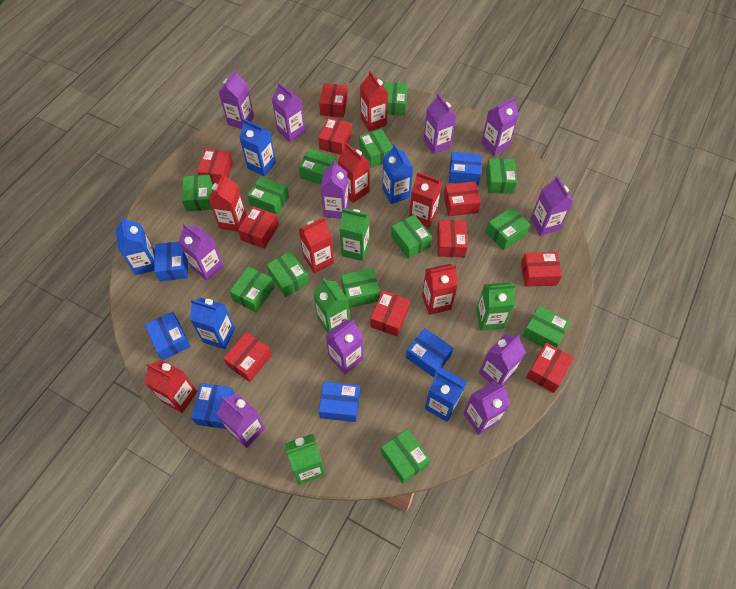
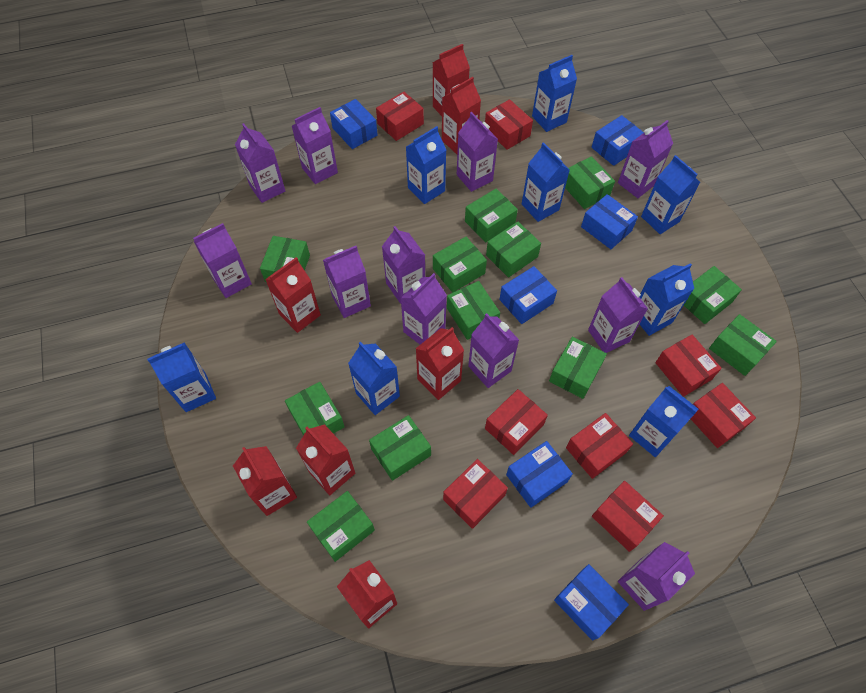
blue carton: [116,216,155,275] [190,298,235,349] [239,119,276,176] [382,144,413,204] [425,368,467,422] = 5 -> [147,342,216,412] [348,342,400,415] [406,126,446,204] [522,142,570,222] [532,55,577,132] [629,386,698,457] [639,263,694,336] [641,155,700,234] = 8
green box: [182,175,213,212] [229,266,274,313] [247,176,289,215] [266,251,309,297] [299,148,337,184] [341,268,380,308] [359,129,393,168] [381,429,431,484] [384,82,408,116] [391,215,432,259] [486,158,517,193] [486,207,530,250] [522,306,570,348] = 13 -> [260,236,310,282] [285,382,345,435] [307,491,375,562] [369,415,431,481] [433,237,487,293] [447,281,500,340] [465,188,518,243] [486,222,541,277] [549,336,607,399] [565,156,615,209] [684,266,742,324] [709,314,777,376] = 12
green carton: [285,434,325,484] [313,278,350,333] [339,209,369,261] [476,282,516,331] = 4 -> none = 0
red box: [197,149,233,185] [223,332,272,382] [238,206,279,249] [318,117,352,155] [319,83,348,117] [370,291,410,337] [437,220,468,257] [444,181,481,216] [521,252,562,287] [526,342,574,393] = 10 -> [376,91,424,141] [443,459,508,529] [485,99,533,150] [485,389,548,455] [566,413,633,479] [592,481,664,552] [655,335,722,397] [691,383,756,448] = 8

